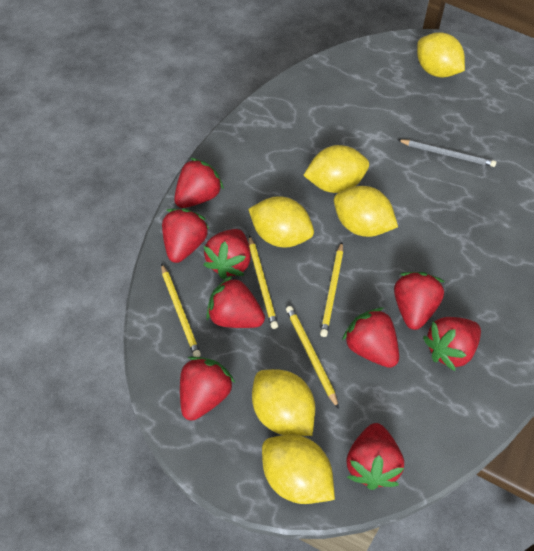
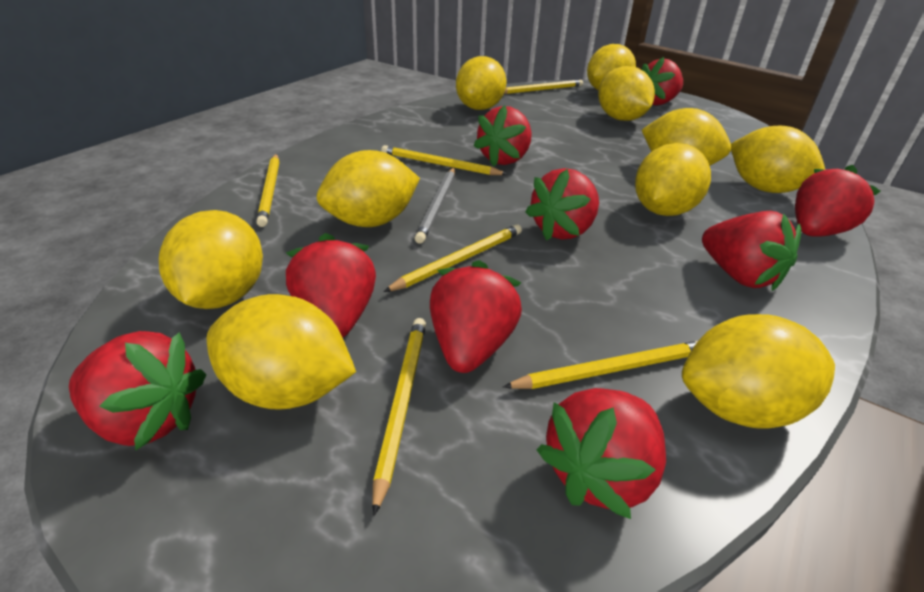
yellow lemon: [248,196,314,247] [252,369,315,436] [262,435,335,504] [303,145,369,193] [334,186,398,237] [417,32,465,78] = 6 -> [159,210,263,309] [207,294,356,410] [317,150,420,227] [456,56,507,110] [587,44,636,90] [598,66,655,121] [635,143,711,216] [642,108,731,166] [682,314,835,429] [731,126,825,193] = 10
yellow pencil: [161,263,201,357] [249,235,278,329] [286,306,339,409] [320,242,343,337] = 4 -> [256,154,279,227] [372,318,426,516] [381,145,507,175] [383,224,522,292] [503,341,698,389] [504,80,583,94] = 6

